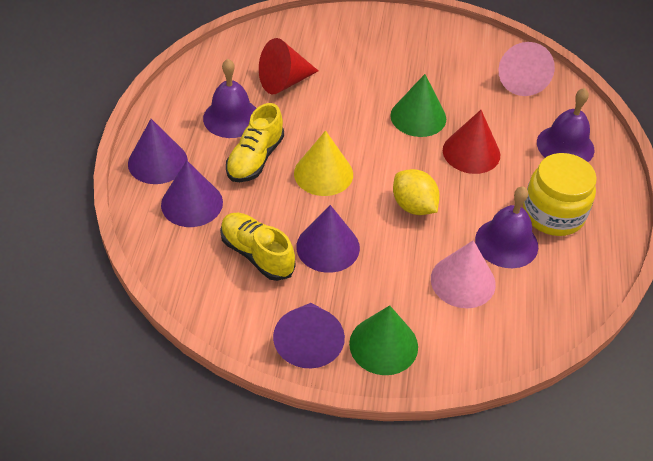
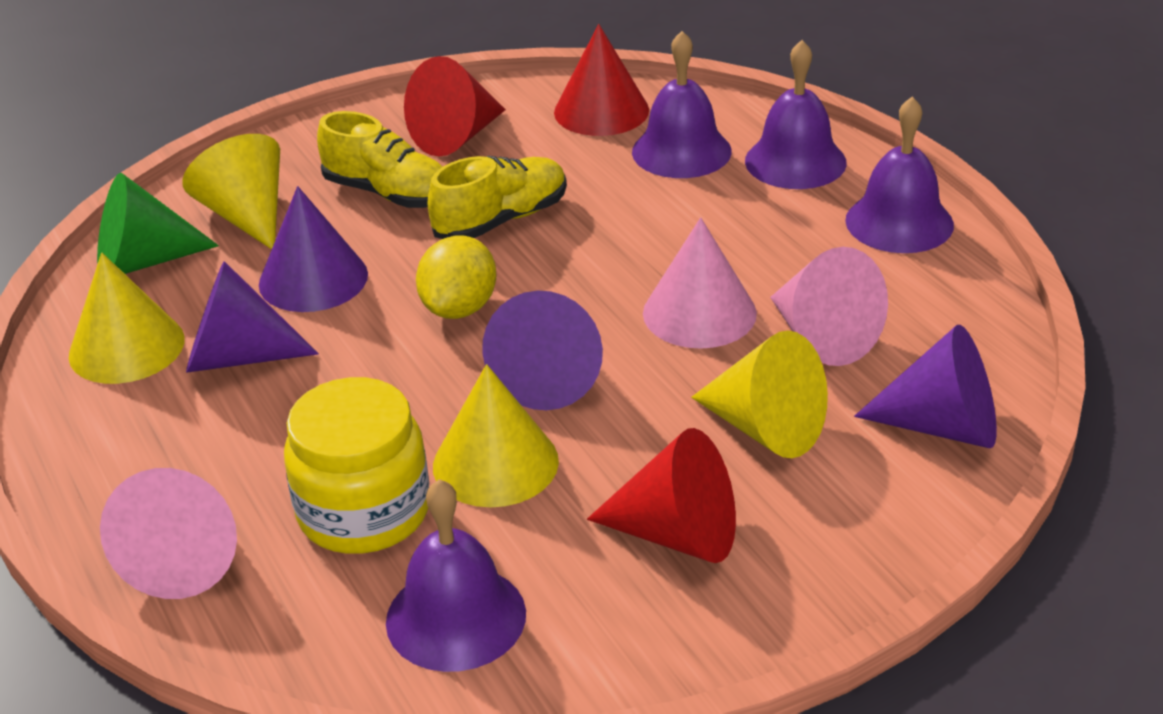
green cone: [349,305,418,375] [390,74,446,137] = 2 -> [97,173,219,274] = 1
pink cone: [431,240,496,308] [498,42,555,96] = 2 -> [100,468,237,599] [643,217,757,349] [770,247,888,366] = 3
purple bell: [203,59,256,138] [475,186,538,268] [537,88,594,162] = 3 -> [386,479,526,672] [632,31,732,178] [745,40,847,189] [845,97,954,253] = 4
red cone: [259,38,318,94] [443,110,500,174] = 2 -> [404,56,506,156] [554,24,649,136] [587,428,736,563] = 3
yellow cone: [294,131,353,196] = 1 -> [69,253,185,384] [182,134,280,249] [433,364,559,507] [691,331,828,458] = 4

